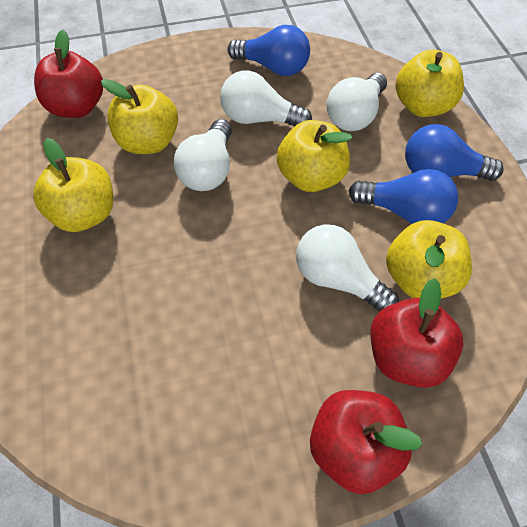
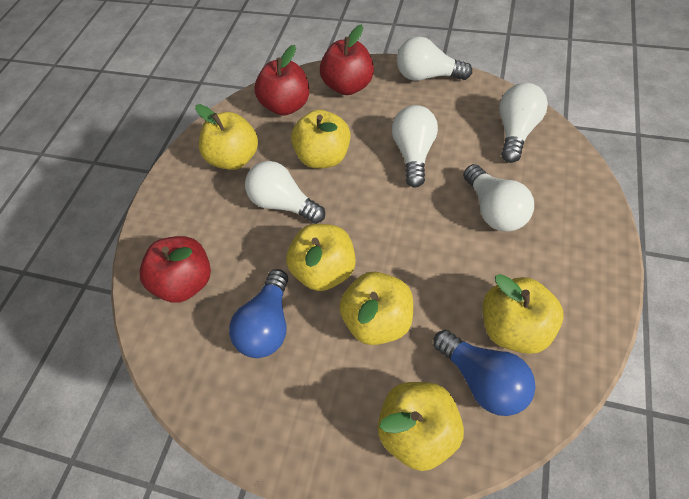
blue light bulb: [227,25,310,76] [348,169,458,224] [405,124,504,181] = 3 -> [229,269,288,358] [433,330,536,416] = 2
white light bulb: [174,119,232,191] [220,70,312,127] [296,224,399,312] [326,73,387,131] = 4 -> [245,161,325,224] [392,105,438,187] [397,36,472,81] [463,164,534,232] [499,83,548,163] = 5
yellow apple: [33,138,113,232] [101,79,178,154] [277,120,352,192] [386,220,472,298] [396,49,464,117] = 5 -> [195,104,258,170] [286,224,356,291] [291,110,351,169] [339,272,413,345] [378,382,464,471] [482,274,564,354] = 6

